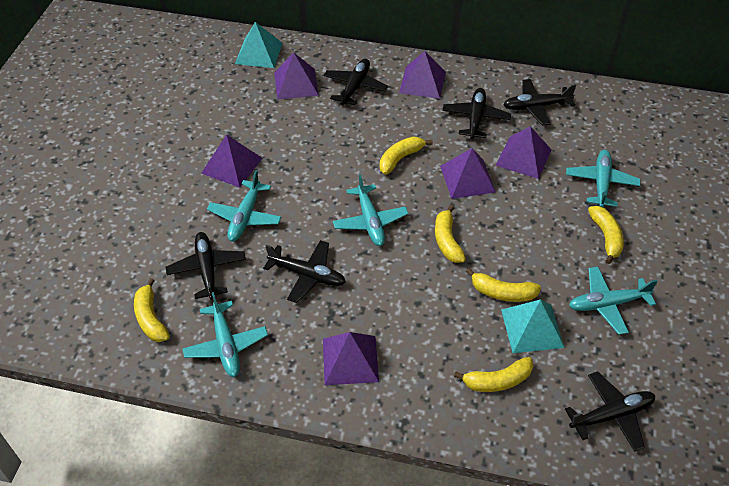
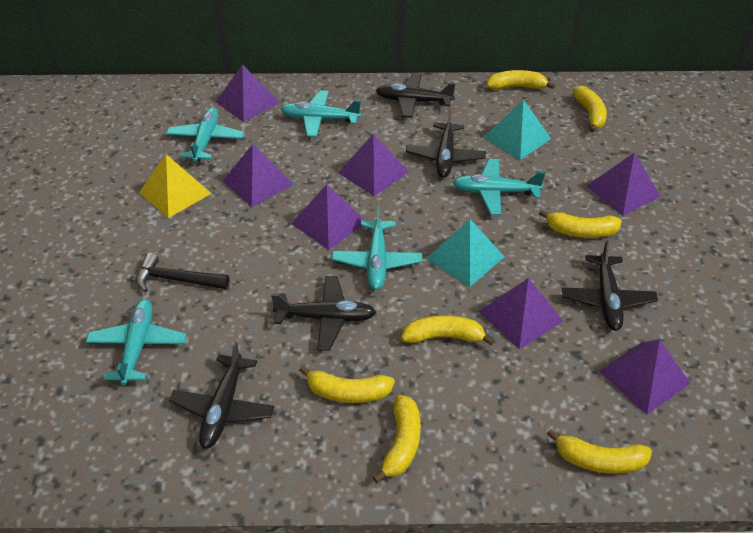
black hammer: none = 0 -> [136,253,229,292] = 1
black plane: [166,232,246,300] [263,240,346,303] [323,59,388,105] [442,88,511,139] [503,79,576,126] [565,371,655,452] = 6 -> [169,341,274,449] [271,276,376,351] [376,73,456,118] [406,109,486,178] [561,240,658,331] = 5
purple pyramid: [201,135,262,188] [274,53,319,100] [323,332,379,385] [399,51,446,99] [440,148,496,199] [496,126,552,179] = 6 -> [216,64,280,122] [223,144,294,207] [291,184,365,250] [338,134,409,196] [479,278,563,349] [587,152,660,216] [599,339,690,415] = 7
yellow banana: [134,278,170,342] [380,137,433,175] [435,205,466,263] [454,357,533,392] [466,268,541,302] [588,206,624,264] = 6 -> [299,366,395,403] [372,395,421,483] [401,315,495,345] [486,70,555,90] [539,209,622,238] [547,429,652,474] [572,86,607,133] = 7
yellow pyramid: none = 0 -> [139,154,212,218] = 1

